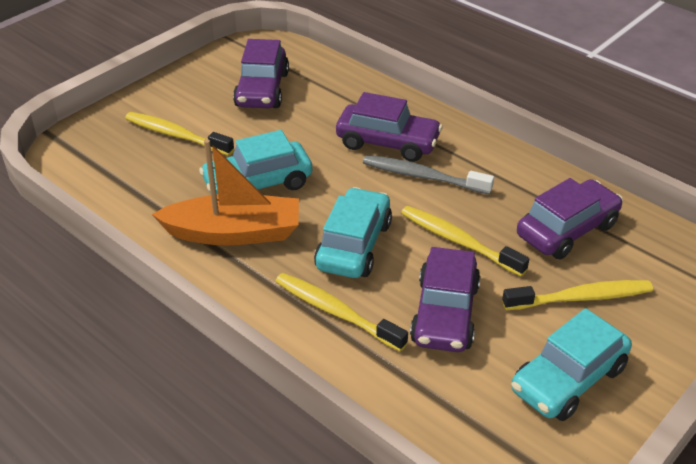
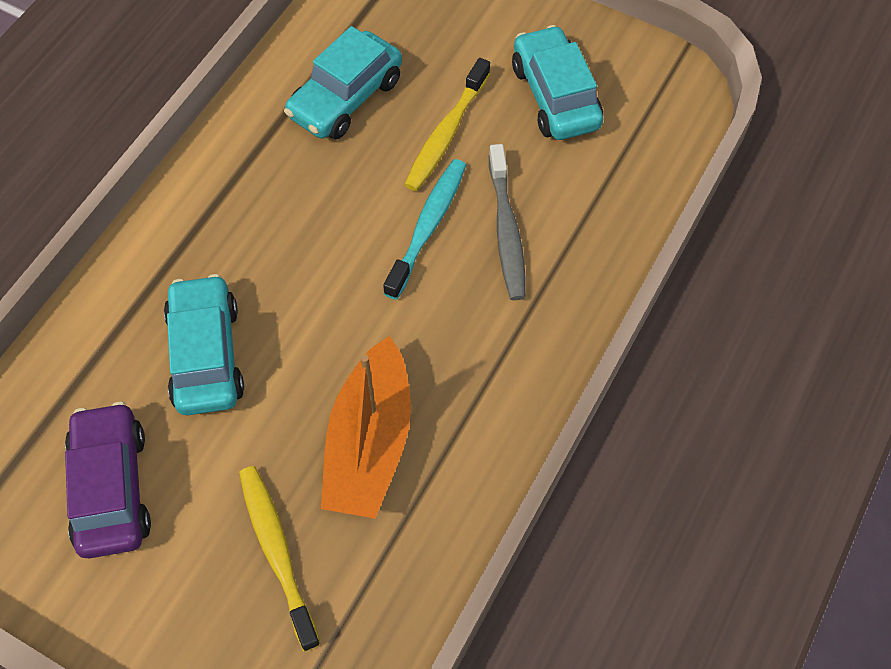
purple car: [233,39,289,108] [336,92,443,162] [410,247,481,352] [517,178,623,260] = 4 -> [65,402,151,558] = 1
turquoise toothbrush: none = 0 -> [383,159,466,300] = 1
yellow toothbrush: [125,112,234,156] [275,273,408,352] [401,206,529,276] [502,280,653,310] = 4 -> [239,466,321,651] [404,58,490,191] = 2

